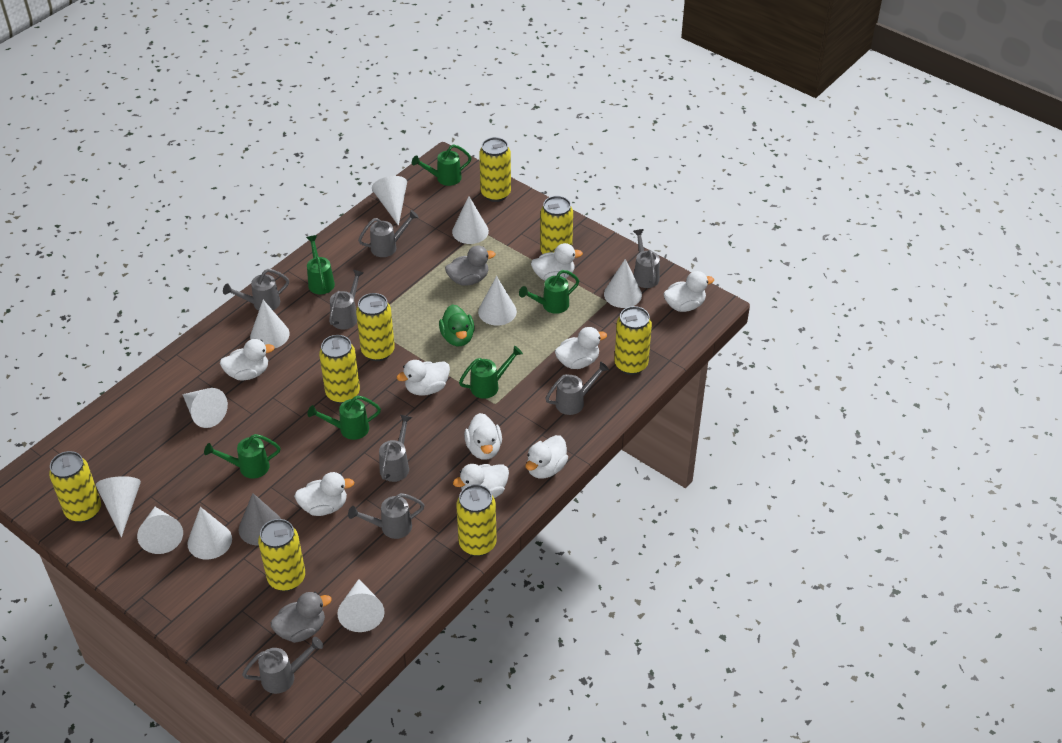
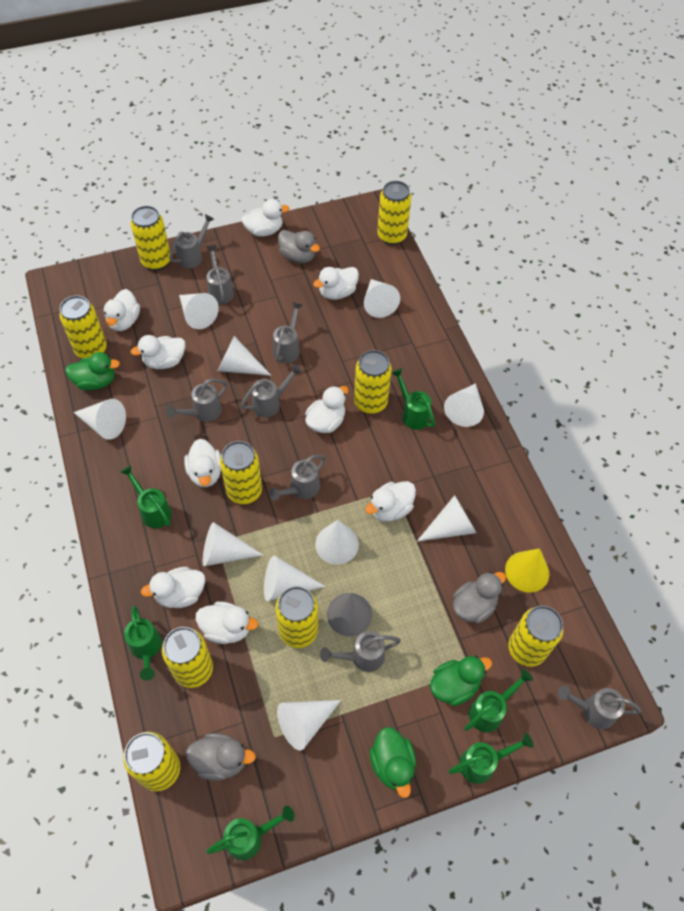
green duck: [439,304,475,346] = 1 -> [65,352,120,390] [370,727,416,798] [430,656,492,706] = 3
grey duck: [271,592,332,643] [445,245,496,286] = 2 -> [186,733,256,781] [278,230,320,263] [453,572,506,623] = 3
yellow can: [49,451,101,522] [258,519,305,591] [319,335,360,404] [356,293,395,361] [456,484,497,556] [479,137,511,202] [540,196,573,254] [614,306,652,375] = 8 -> [59,295,107,359] [123,732,180,791] [131,206,170,271] [162,627,213,688] [220,441,262,504] [275,586,318,648] [354,350,392,414] [377,181,411,245] [508,606,563,667] = 9
yellow cone: none = 0 -> [505,548,549,593] = 1

